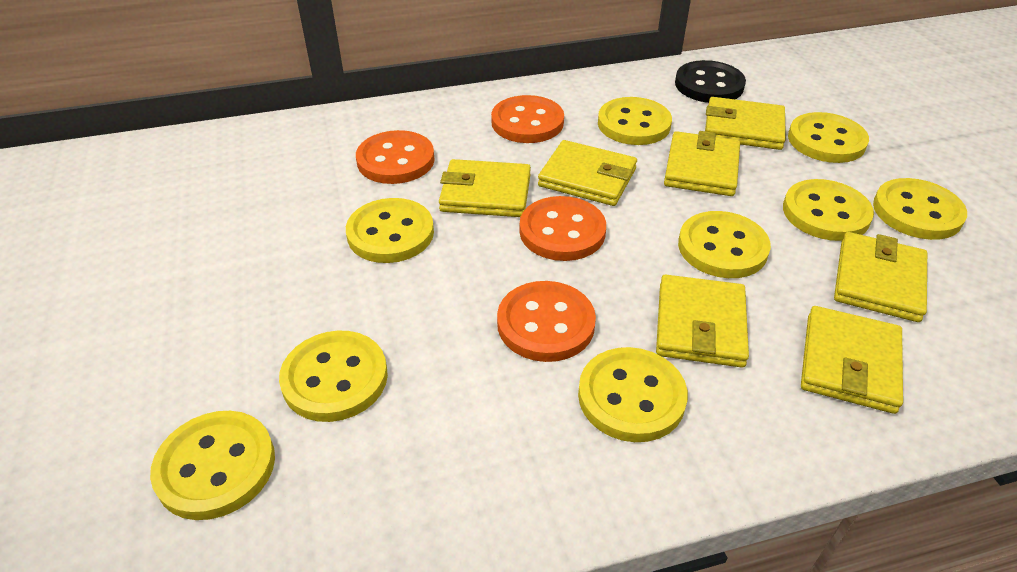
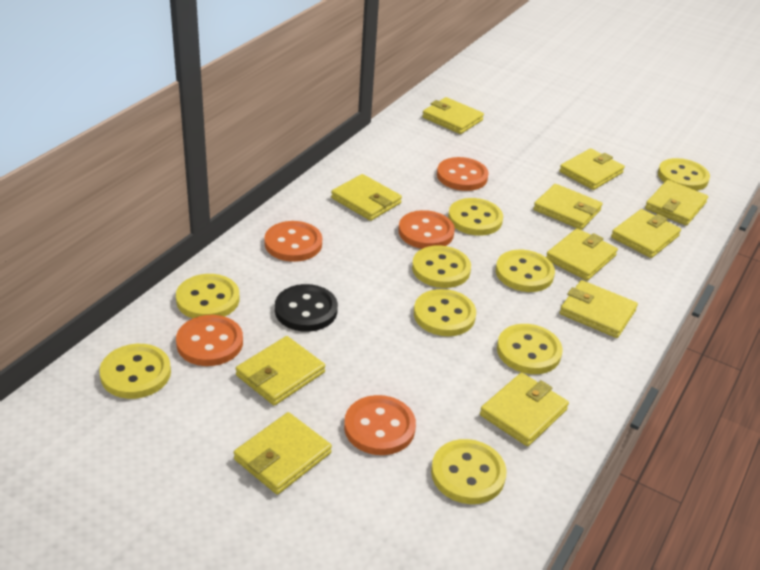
orange button: [356,130,435,184] [491,95,564,143] [497,281,596,362] [519,196,606,261] = 4 -> [176,315,243,366] [264,221,322,262] [344,395,416,455] [398,210,455,249] [437,157,489,191] = 5
yellow wallet: [439,159,531,217] [538,140,637,206] [656,275,749,368] [664,131,740,196] [705,97,786,150] [801,306,903,414] [834,232,927,322] = 7 -> [234,412,332,495] [236,336,325,406] [331,174,402,221] [422,97,484,134] [480,373,569,446] [533,184,602,230] [546,228,618,281] [559,149,625,190] [560,280,638,338] [611,209,681,258] [645,180,708,225] = 11

